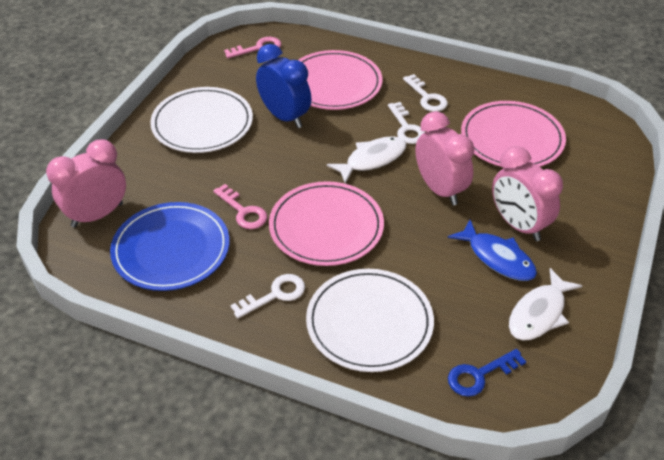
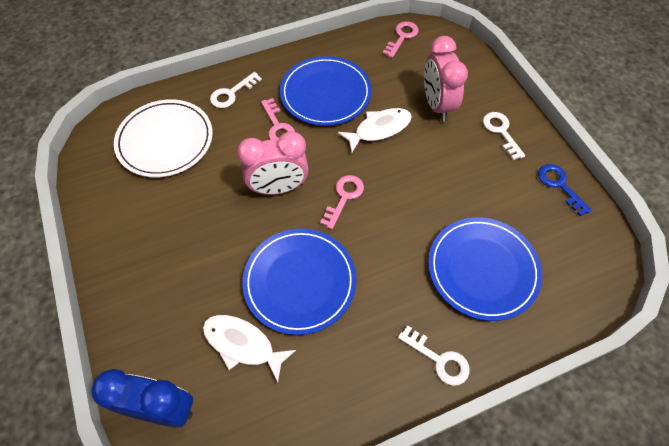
blue fish: [448,220,537,281] = 1 -> none = 0
blue plate: [110,202,230,291] = 1 -> [242,229,356,335] [280,56,372,126] [428,217,542,321] = 3
pink clock: [46,139,126,228] [416,111,474,205] [492,146,563,241] = 3 -> [237,131,309,195] [424,36,468,122] = 2
pink key: [213,184,267,229] [224,37,282,58] = 2 -> [261,98,295,139] [320,175,364,229] [383,21,419,58] = 3
pink plate: [269,181,384,266] [298,50,382,110] [461,101,566,167] = 3 -> none = 0
white plate: [150,87,253,153] [306,269,434,372] = 2 -> [114,99,213,177] = 1

